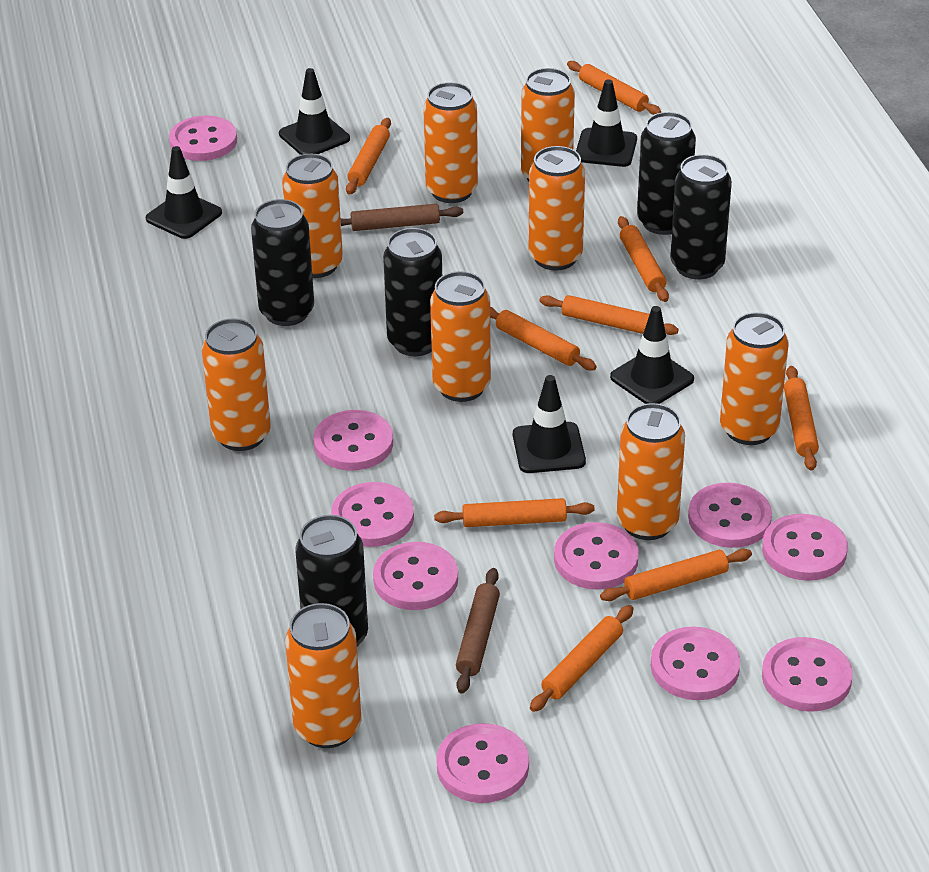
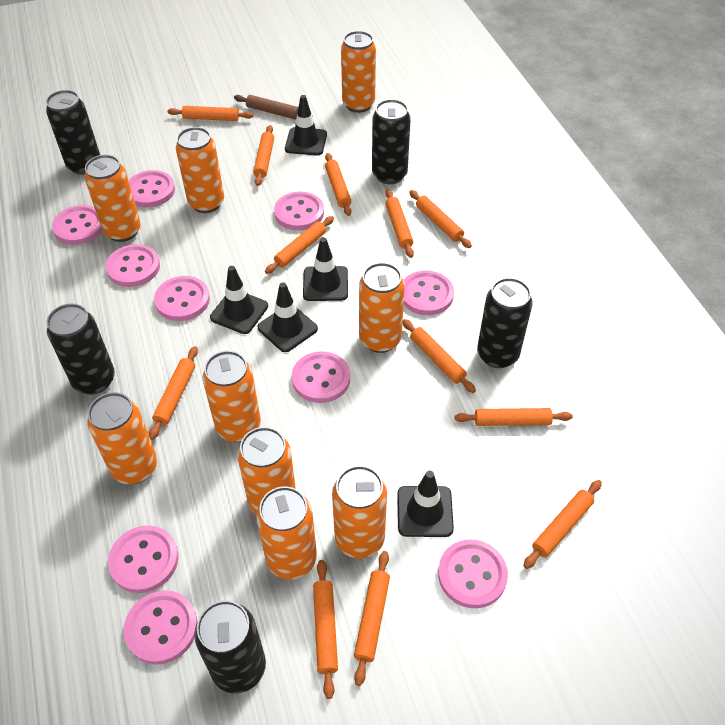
brown rolling pin: [341,204,463,231] [456,568,500,694] = 2 -> [234,95,298,120] = 1
orange rolling pin: [346,118,391,195] [434,498,595,527] [490,306,597,371] [530,605,634,712] [539,295,679,335] [567,61,661,115] [600,549,752,601] [618,216,669,302] [784,366,819,471] = 9 -> [149,346,198,440] [167,106,254,121] [253,125,274,186] [265,216,334,274] [313,560,338,699] [325,153,352,216] [354,551,390,686] [385,189,414,258] [403,319,476,393] [409,190,472,248] [454,408,573,426] [523,480,602,569] = 12

